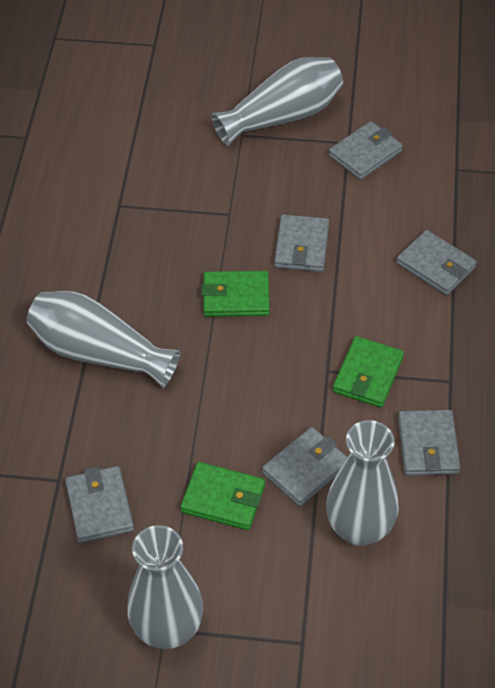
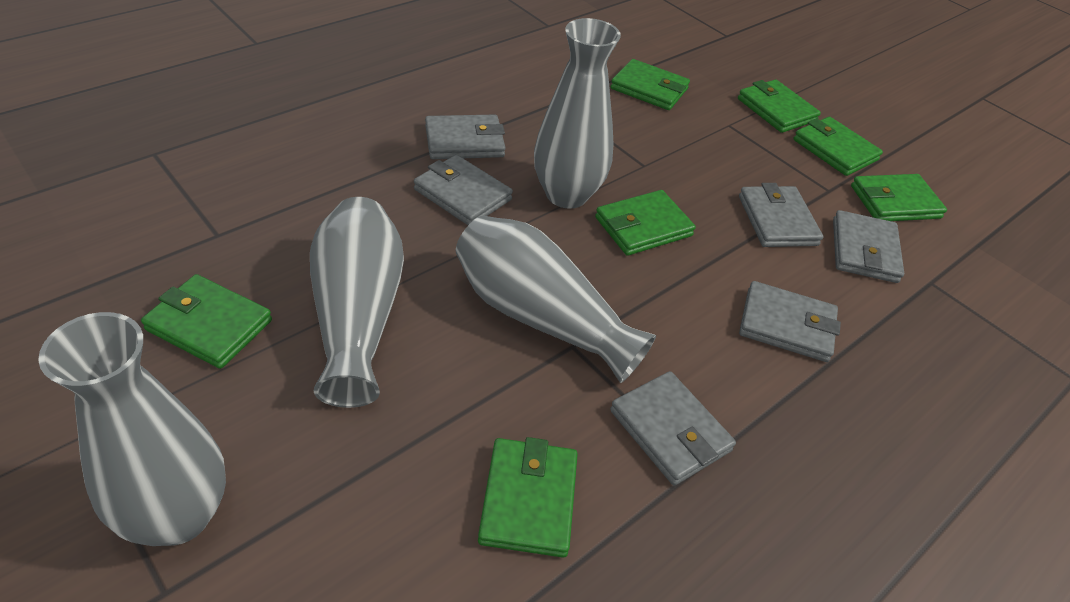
green wallet: [180,462,265,530] [202,271,269,317] [333,336,404,408] = 3 -> [141,274,272,369] [478,437,578,558] [595,190,696,256] [611,59,690,110] [738,79,821,133] [794,117,883,176] [851,174,947,221] = 7

